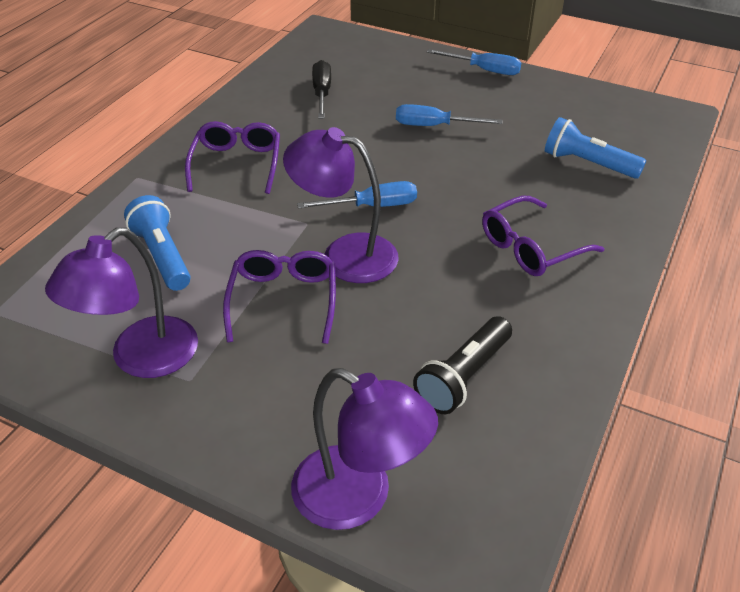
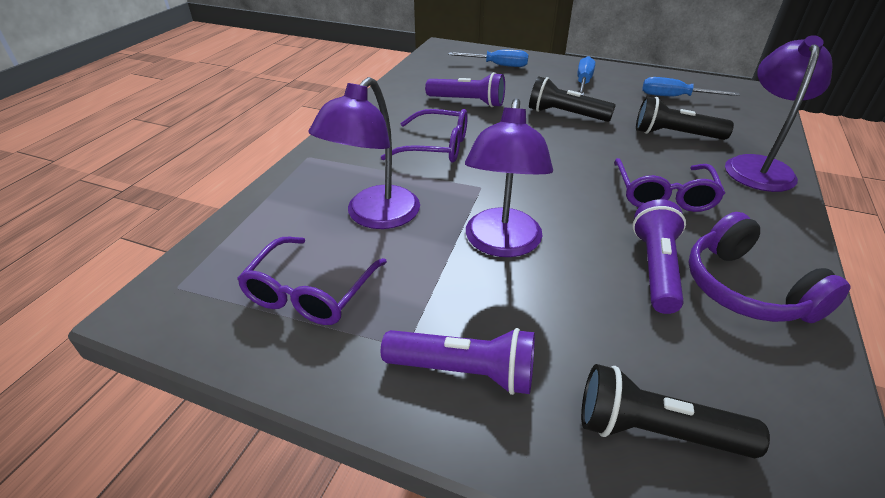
black flashlight: [413,316,512,414] = 1 -> [529,76,616,122] [581,364,770,458] [636,96,734,140] = 3
black screwdriver: [312,60,331,119] = 1 -> none = 0
blue flashlight: [124,195,191,291] [545,117,646,179] = 2 -> none = 0
purple flashlight: none = 0 -> [381,328,535,395] [425,72,505,107] [632,199,686,314] = 3
purple headphones: none = 0 -> [688,212,850,323] = 1

